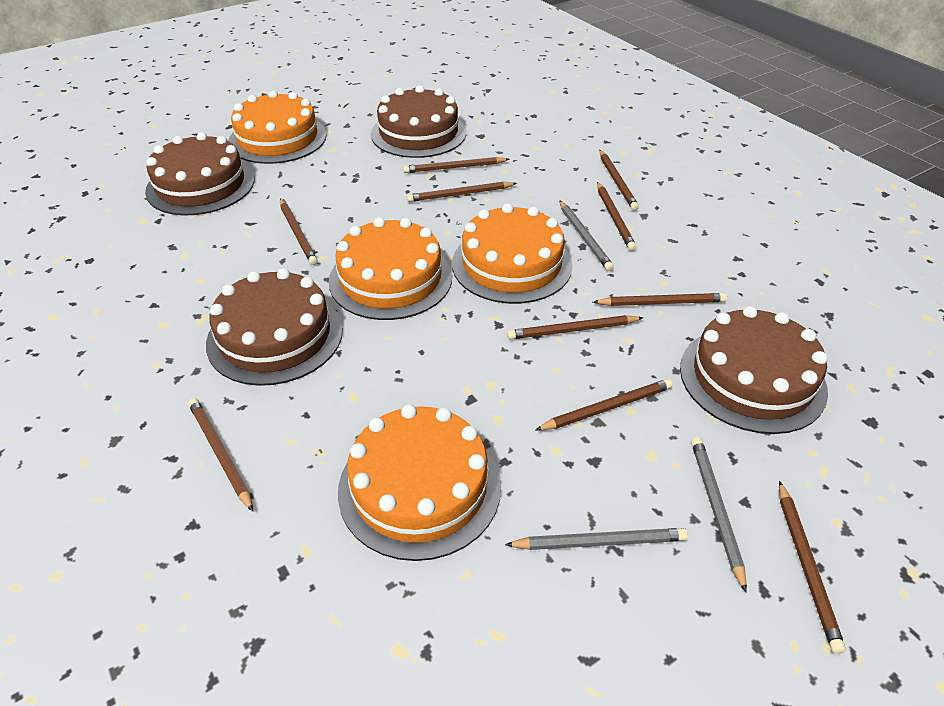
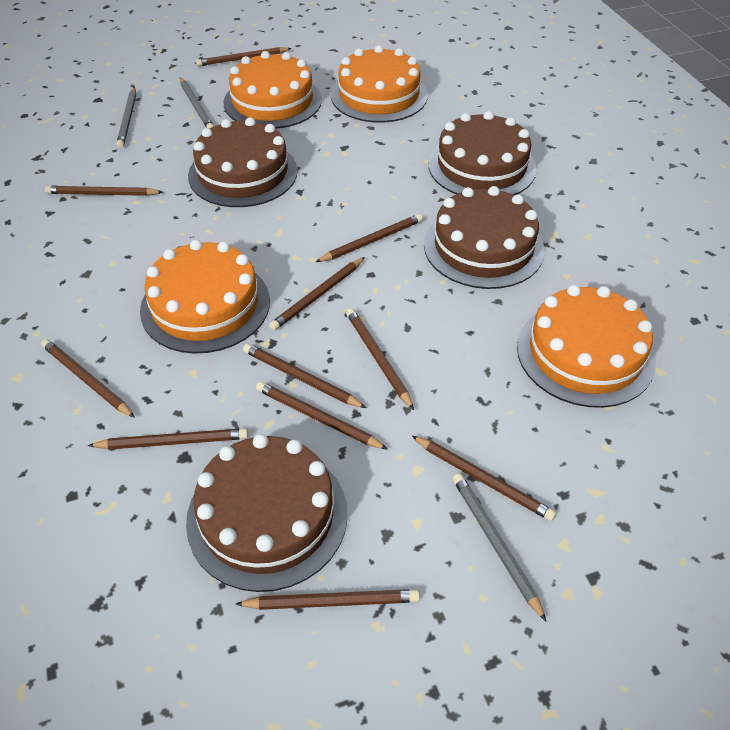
brown pencil: [188,398,253,511] [280,199,318,265] [403,157,509,173] [407,182,517,202] [507,315,643,339] [535,379,673,430] [593,293,727,306] [597,182,636,251] [599,150,639,210] [779,481,846,654] = 10 -> [41,339,135,418] [45,186,163,196] [87,428,248,450] [196,47,292,66] [235,589,420,610] [243,344,366,408] [256,382,388,450] [269,257,365,330] [316,214,423,262] [346,308,414,410] [412,436,556,521] = 11

